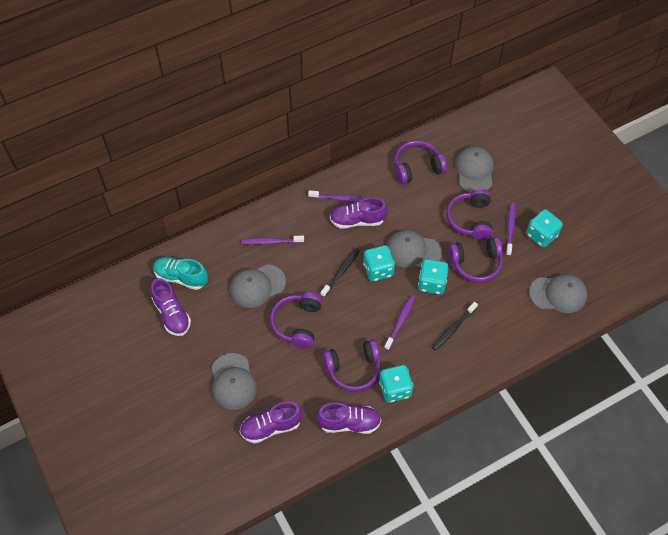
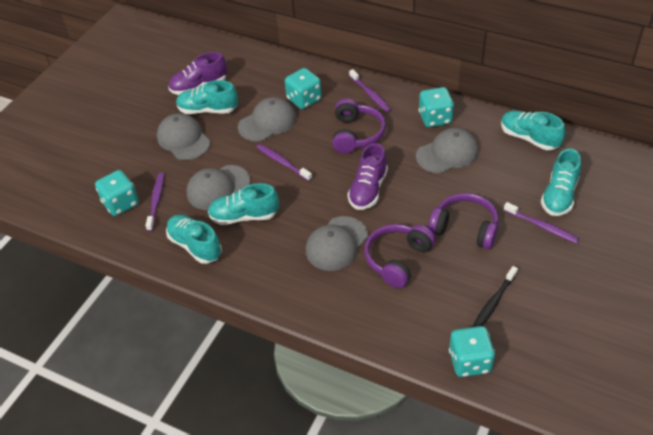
black toothbrush: [320,248,360,297] [432,302,478,350] = 2 -> [472,266,518,327] = 1
purple headphones: [270,293,322,348] [323,339,381,392] [395,141,447,184] [446,189,493,240] [448,237,503,282] = 5 -> [332,99,386,154] [364,224,436,288] [428,193,499,249] = 3
purple shoe: [151,278,191,336] [240,402,302,443] [316,402,381,434] [330,197,388,229] = 4 -> [168,52,227,95] [347,143,388,210] = 2
turquoise shoe: [153,257,208,290] = 1 -> [166,214,222,264] [176,80,238,114] [208,183,279,225] [501,110,565,150] [541,148,581,216] = 5

